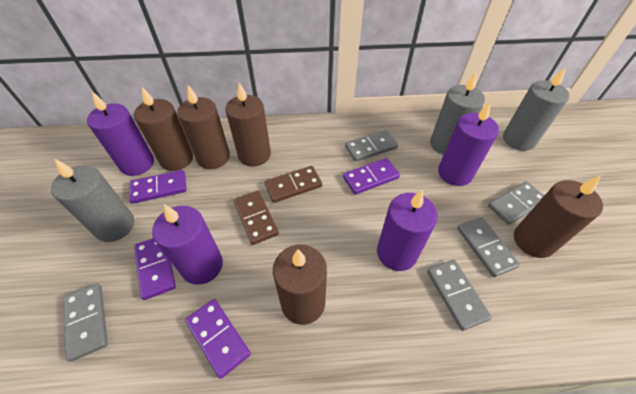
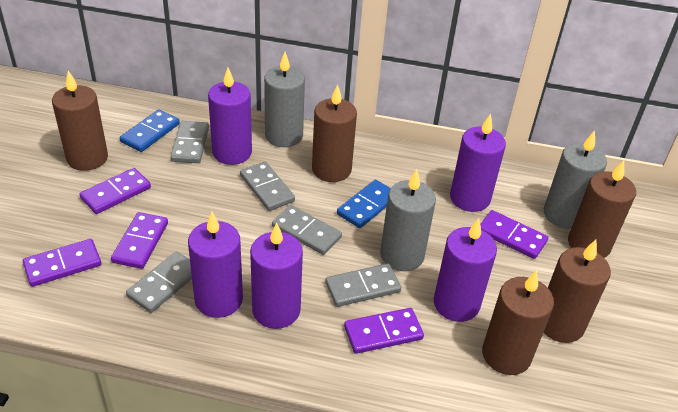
blue domino: none = 0 -> [120,109,180,152] [337,179,391,228] = 2
brown domino: [234,191,279,245] [265,166,322,203] = 2 -> none = 0
purple candle: [87,92,154,176] [152,204,223,285] [377,190,438,271] [438,101,499,186] = 4 -> [188,212,243,318] [208,68,252,165] [250,223,303,329] [433,218,497,322] [450,114,506,212] = 5
purple domino: [129,170,187,204] [134,238,176,300] [185,299,251,379] [343,158,400,195] = 4 -> [23,239,101,287] [80,168,151,214] [111,212,168,269] [344,308,424,354] [480,210,548,259] = 5

